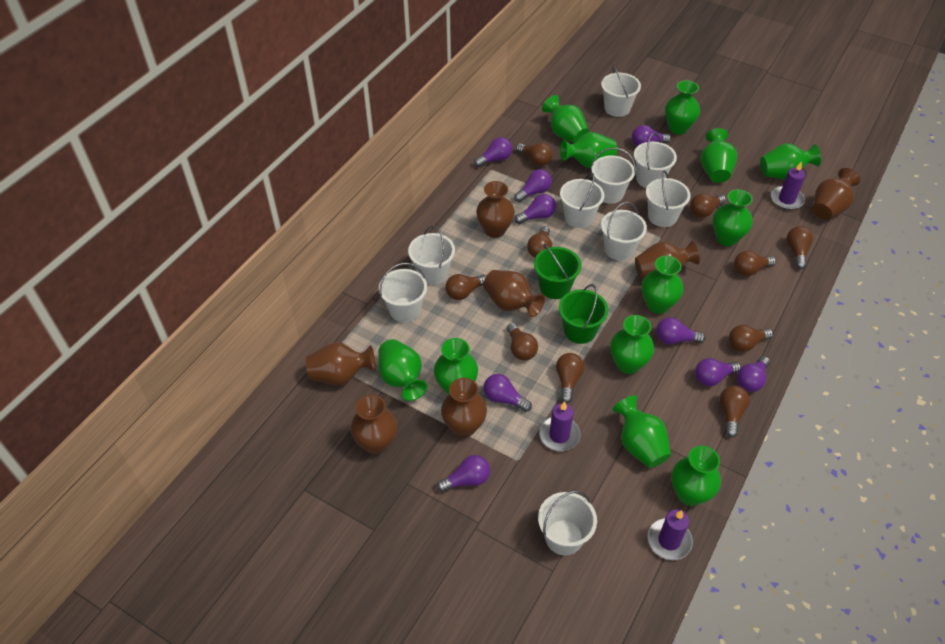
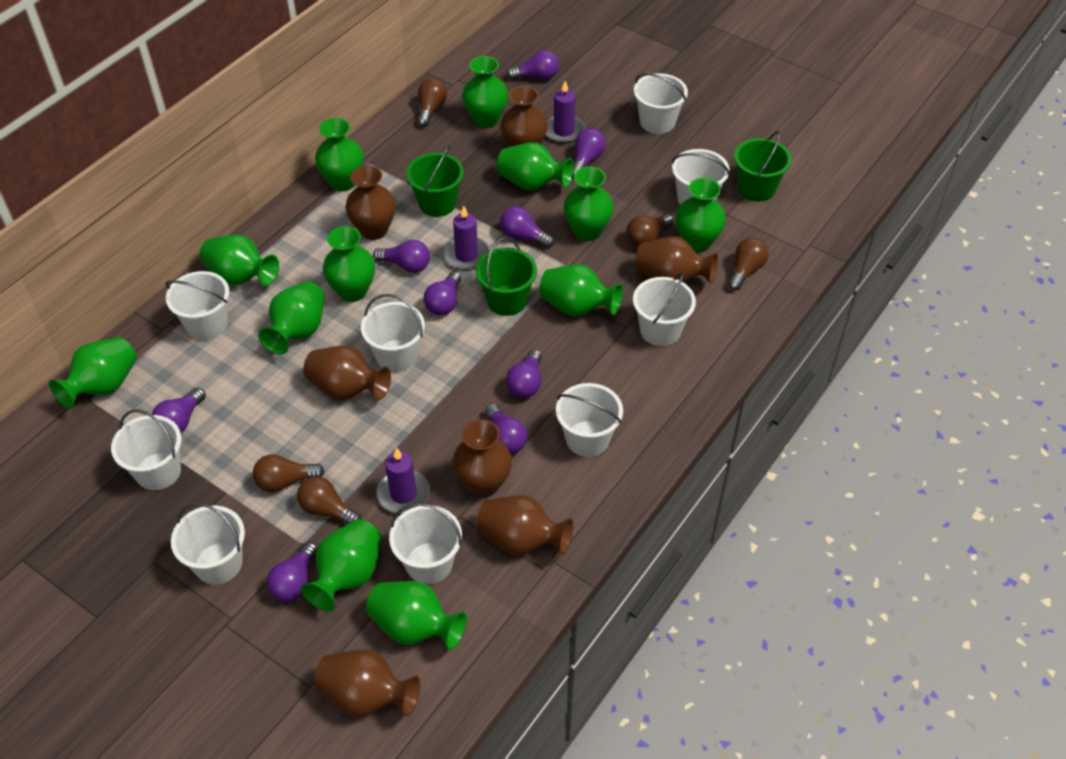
brown light bulb: [445,274,486,300] [507,323,538,360] [516,143,553,166] [527,226,552,258] [556,353,584,403] [690,193,726,218] [720,385,750,438] [729,325,773,352] [734,251,776,276] [787,226,813,269] = 10 -> [253,454,324,492] [297,476,361,525] [417,78,447,127] [626,214,673,248] [728,238,769,291] = 5
green bucket: [534,244,581,299] [559,284,608,344] = 2 -> [406,146,464,217] [476,238,537,316] [734,131,792,202] = 3

